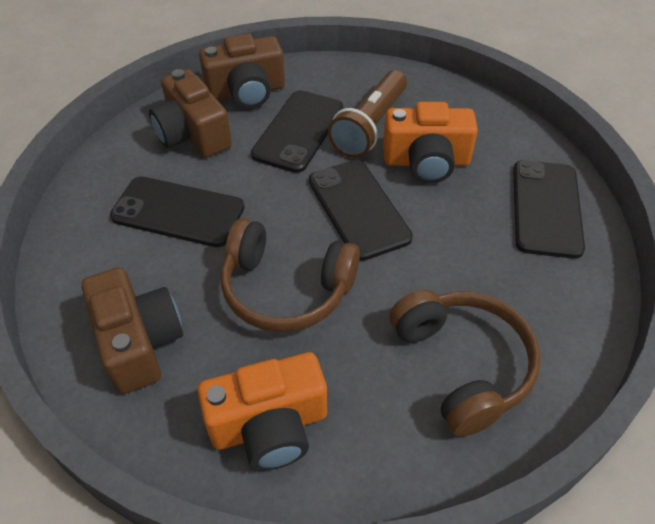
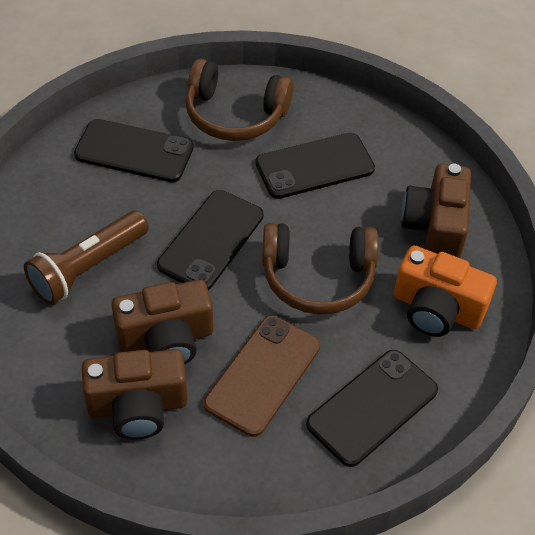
brown phone: none = 0 -> [204,315,320,437] = 1
orange camera: [198,352,327,471] [383,102,478,183] = 2 -> [394,245,497,337] = 1

